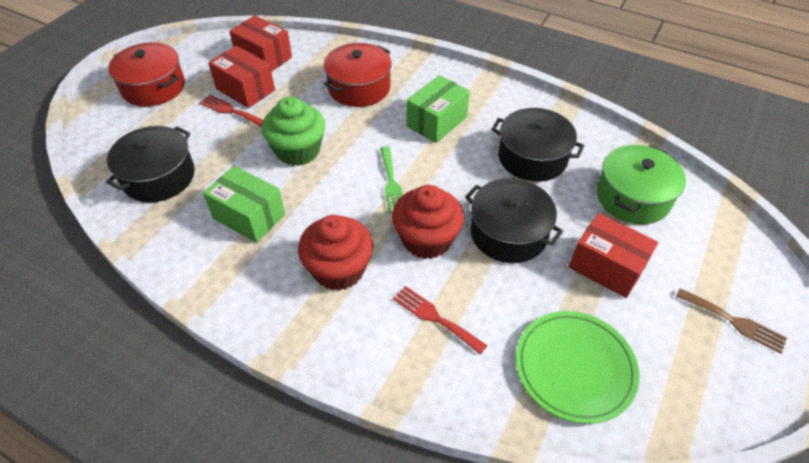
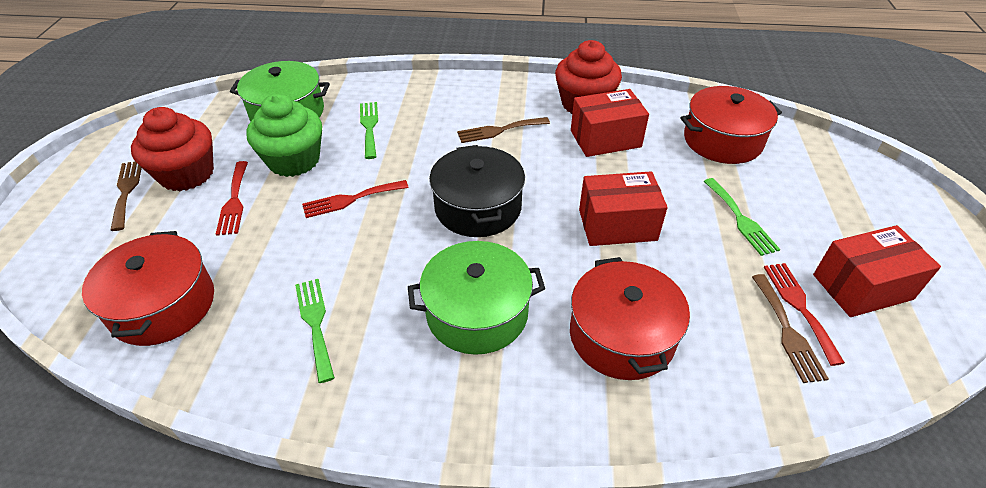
black pot: [106,126,195,203] [465,178,563,263] [491,108,584,182] = 3 -> [429,145,525,237] = 1
brown fork: [676,288,787,354] = 1 -> [110,161,142,231] [457,117,550,143] [752,274,829,383] = 3
green box: [203,166,285,243] [407,75,470,143] = 2 -> none = 0
green fork: [380,146,403,213] = 1 -> [295,279,335,383] [360,102,378,159] [704,178,780,256] = 3
green plate: [516,311,639,424] = 1 -> none = 0
green pot: [596,145,686,224] = 1 -> [230,61,330,122] [408,241,545,355] = 2
red fork: [199,94,263,128] [393,286,488,354] = 2 -> [216,161,248,236] [302,180,409,218] [764,263,845,366] = 3
red pot: [108,42,185,107] [324,43,392,107] = 2 -> [82,231,214,346] [570,257,690,380] [681,86,782,164] = 3

